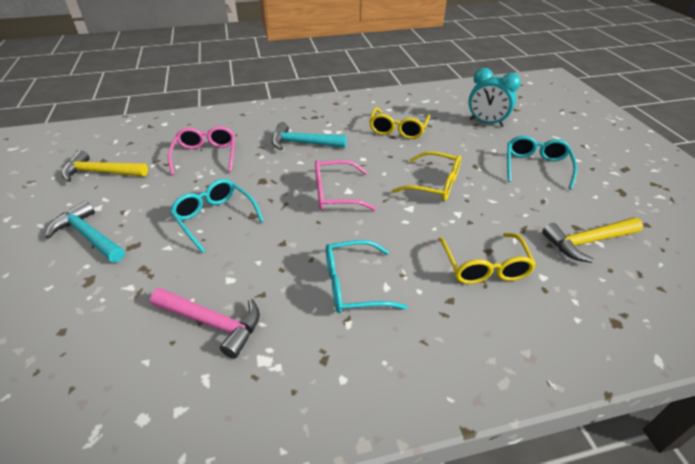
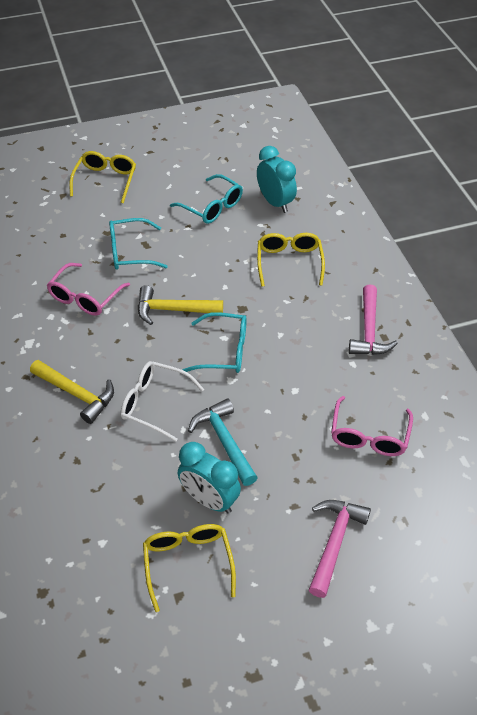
pink hammer: [150,288,260,359] = 1 -> [309,500,371,598] [349,285,398,355] = 2
turquoise clock: [468,68,521,127] = 1 -> [178,442,241,514] [257,146,297,213] = 2
turquoise hammer: [45,201,125,263] [272,123,347,150] = 2 -> [188,398,258,486] = 1
white glasses: none = 0 -> [121,361,205,442] = 1

